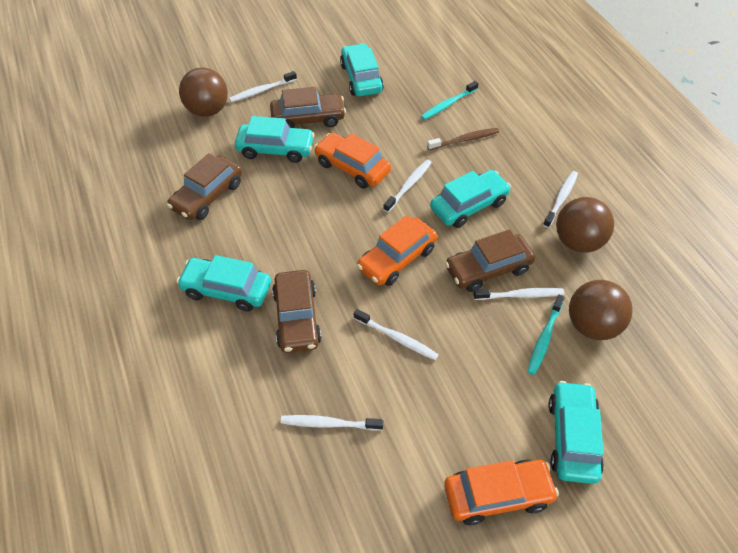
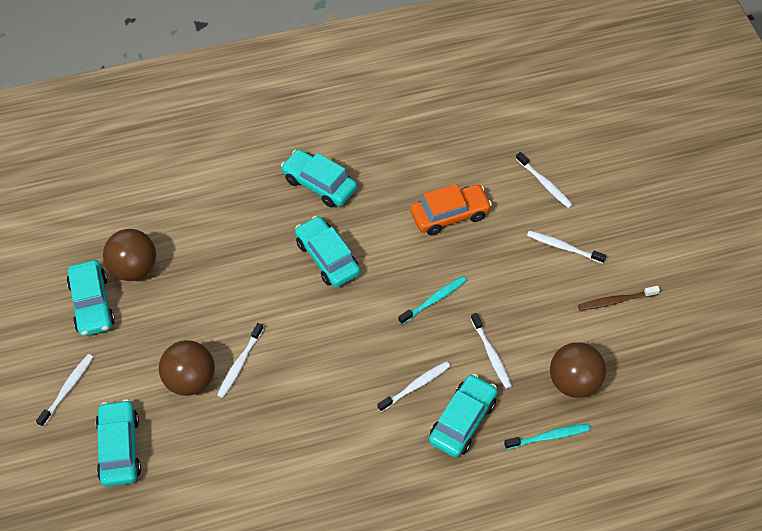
brown car: [167,153,242,220] [270,87,346,128] [272,270,322,353] [445,229,535,292] = 4 -> none = 0
orange car: [314,133,391,189] [357,215,437,286] [444,459,559,525] = 3 -> [410,184,492,235] = 1

